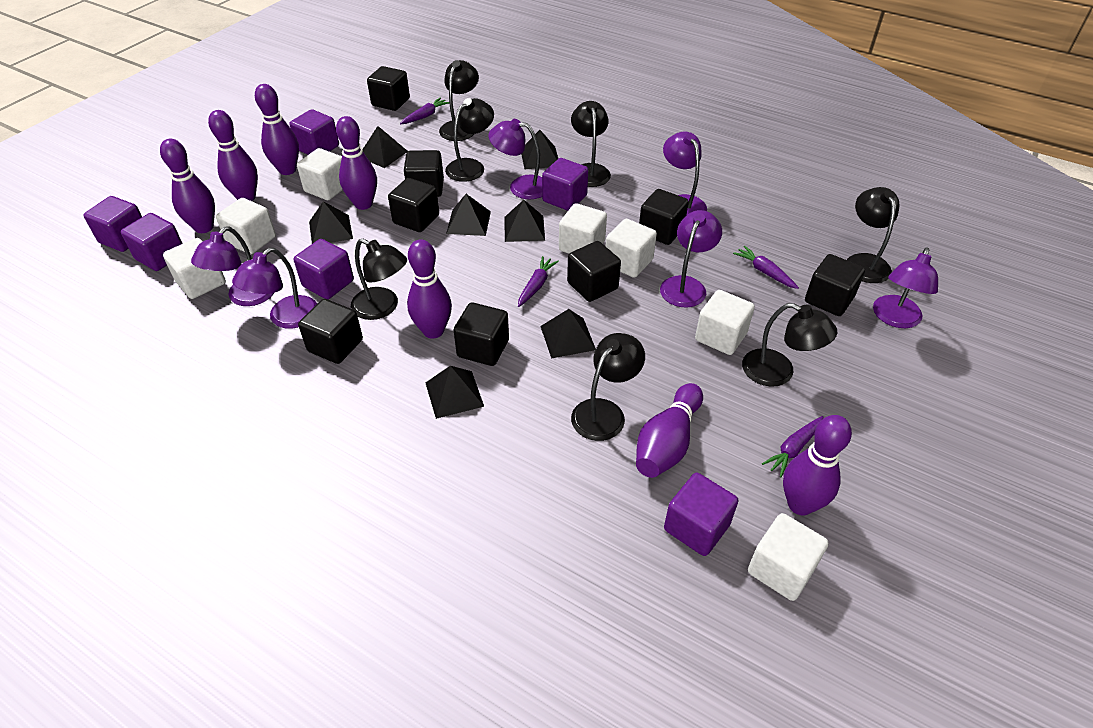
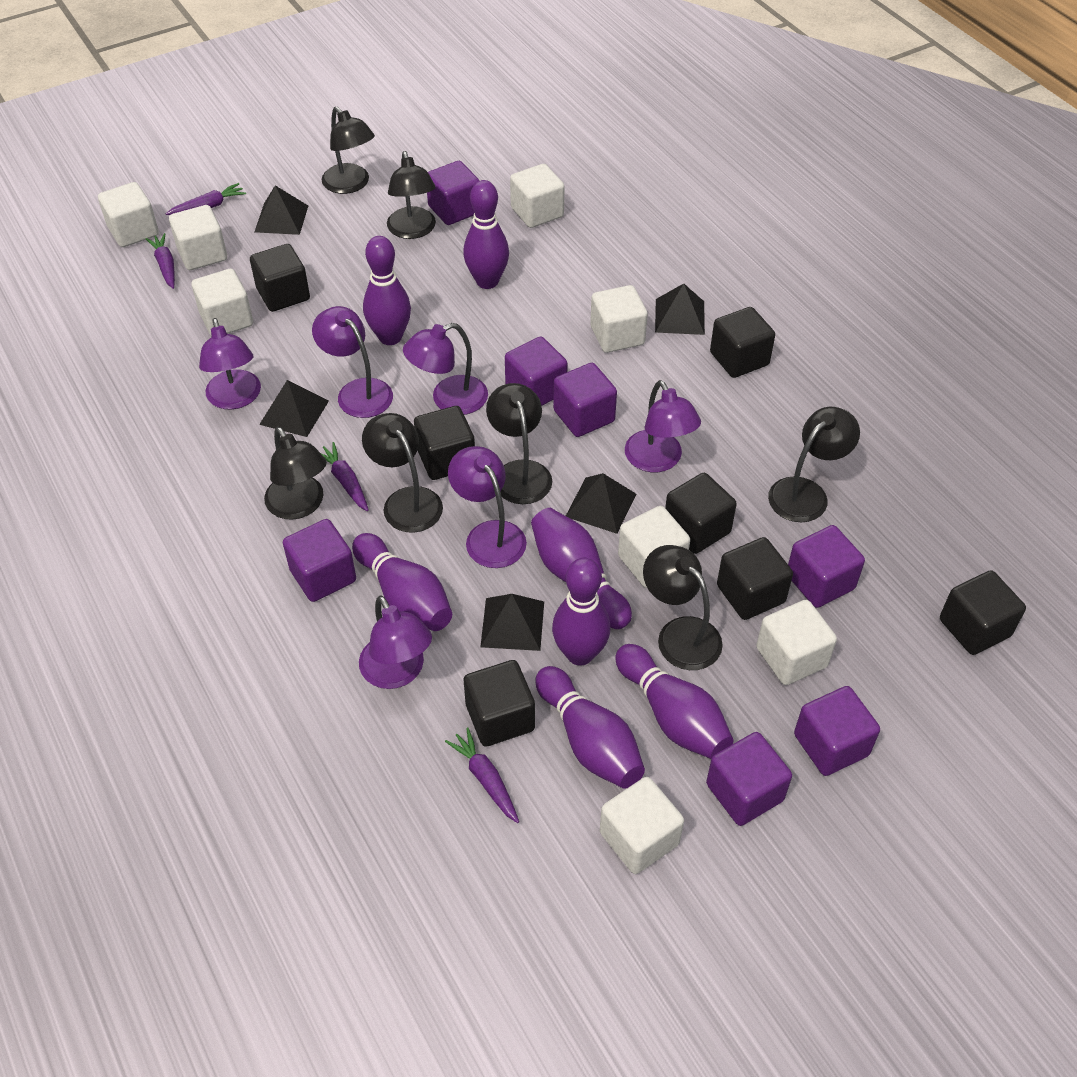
black cube: [298,299,363,364] [367,66,410,111] [388,178,439,232] [404,150,444,197] [454,302,509,366] [567,241,621,302] [639,189,689,245] [805,254,865,316] = 8 -> [250,244,310,312] [414,406,475,480] [464,660,535,747] [665,473,737,554] [710,307,775,378] [717,537,793,620] [940,570,1026,655] = 7
black pyramid: [309,201,353,244] [363,126,407,168] [425,366,484,419] [446,194,491,236] [504,200,545,242] [521,130,558,169] [540,309,596,358] = 7 -> [255,186,308,235] [259,380,329,437] [480,594,544,651] [566,473,636,534] [655,283,705,335] = 5
purple cube: [83,196,142,252] [121,213,183,271] [289,109,339,155] [294,239,354,299] [542,158,588,211] [664,473,738,556] = 6 -> [283,519,356,602] [427,161,479,225] [505,337,568,406] [553,363,617,437] [706,732,792,826] [788,525,865,608] [794,686,880,776] = 7
white cube: [163,238,226,299] [216,198,276,254] [297,148,343,200] [559,203,607,254] [606,219,657,278] [695,290,755,355] [748,513,829,601] = 7 -> [98,182,159,247] [169,205,227,270] [192,269,253,335] [510,164,565,228] [590,285,648,353] [600,777,684,874] [618,506,690,588] [756,600,837,685] = 8

